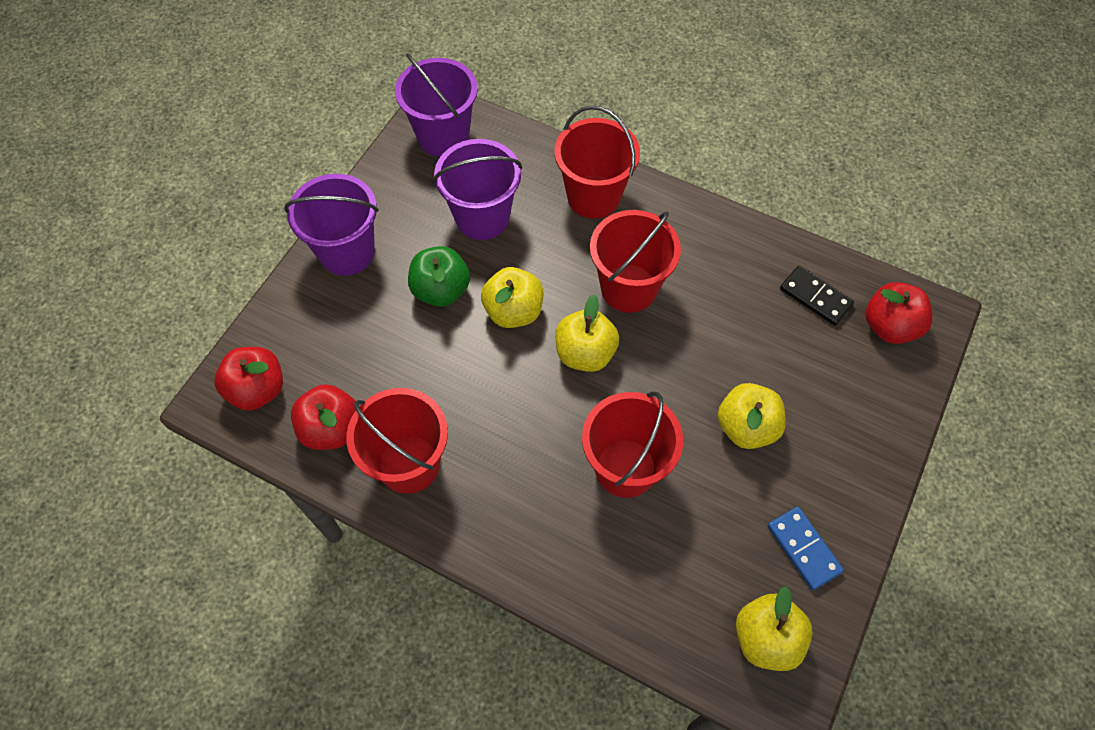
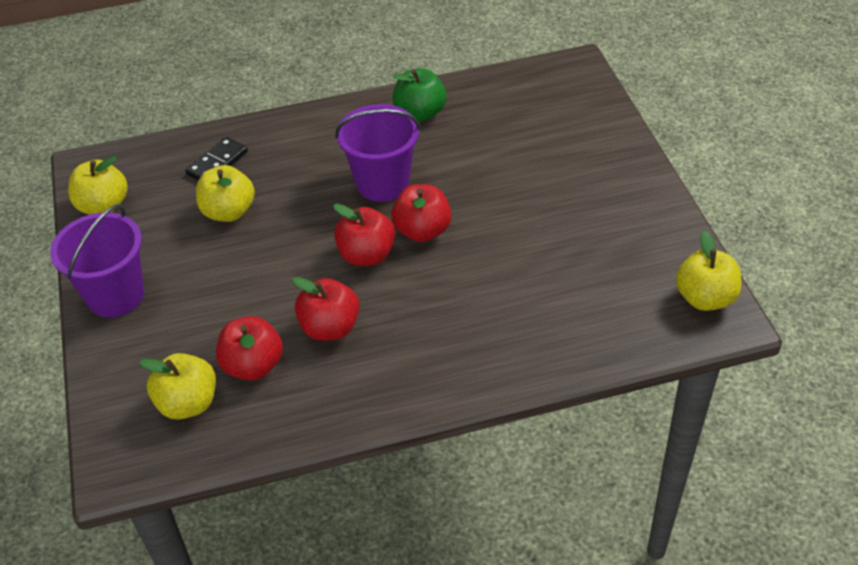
blue domino: [768,507,844,590] = 1 -> none = 0
purple bucket: [284,174,379,276] [395,53,478,157] [433,139,522,240] = 3 -> [50,204,144,317] [335,104,421,202] = 2
red apple: [215,347,283,411] [291,384,356,450] [866,282,932,344] = 3 -> [216,316,283,381] [292,277,360,341] [333,204,395,266] [391,184,451,242] = 4
red bucket: [346,388,448,494] [554,105,640,219] [582,391,683,498] [590,210,681,313] = 4 -> none = 0

